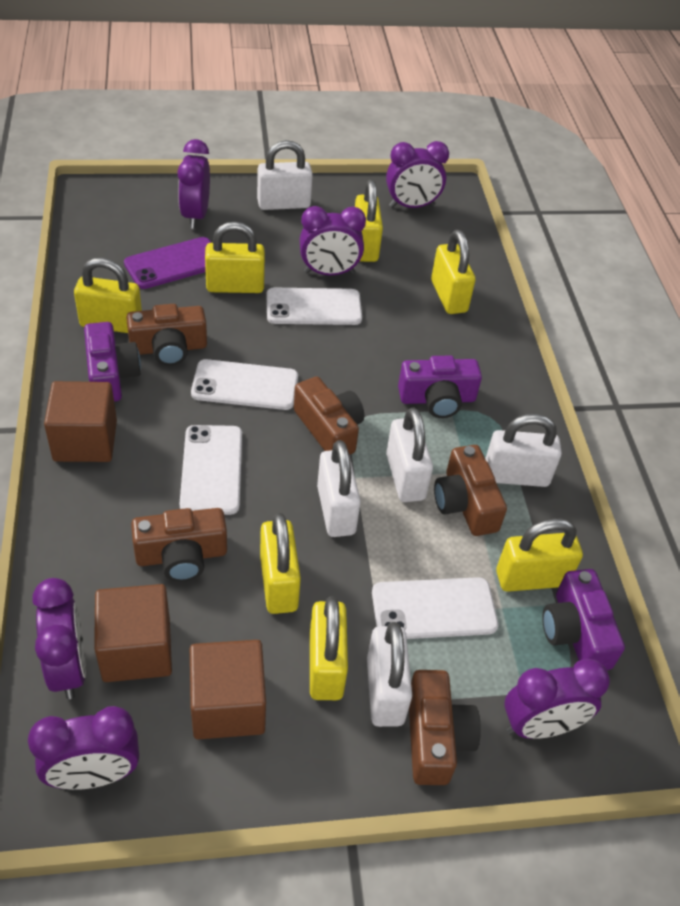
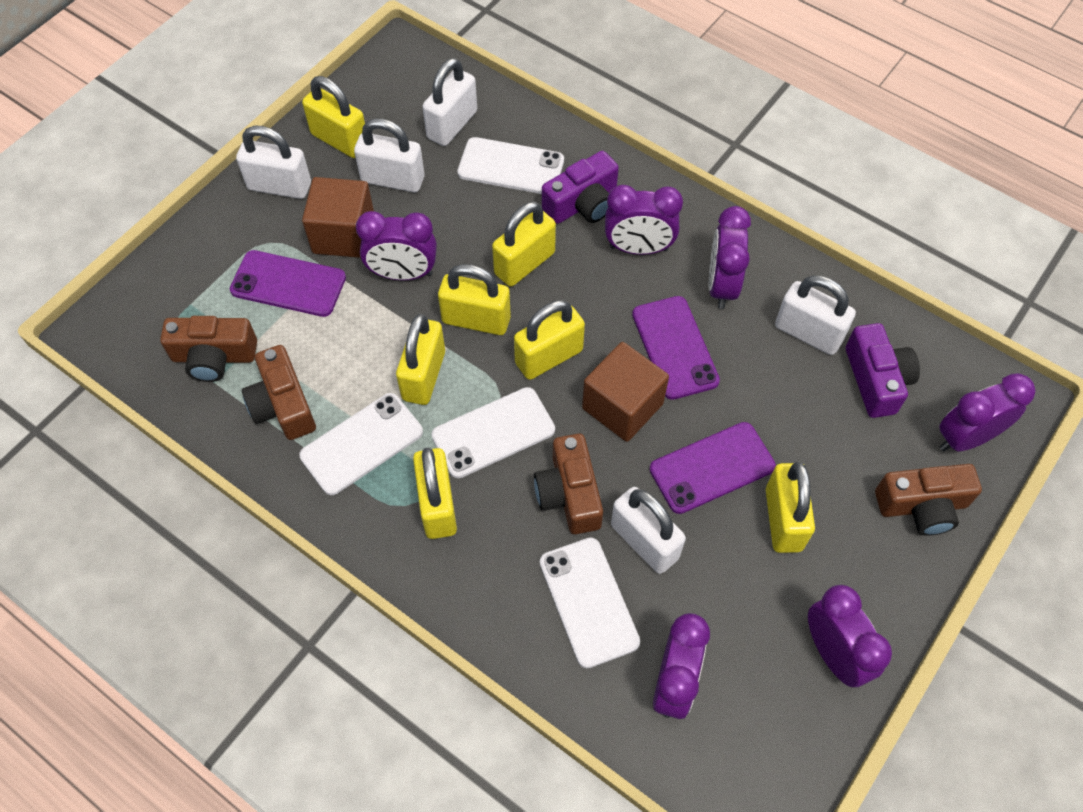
brown camera: [126,304,207,366] [131,508,227,582] [294,377,364,455] [409,670,481,785] [434,445,507,536] = 5 -> [160,316,257,382] [242,345,316,440] [534,433,603,534] [875,464,982,536] = 4
brown cube: [44,381,117,462] [94,584,172,682] [190,640,266,739] = 3 -> [302,177,374,258] [582,342,669,442] = 2
purple camera: [84,322,141,402] [398,355,482,418] [542,569,625,670] = 3 -> [542,151,619,224] [846,323,920,418] = 2
purple phone: [124,237,211,289] = 1 -> [230,250,346,317] [632,296,720,400] [650,422,776,514] = 3

